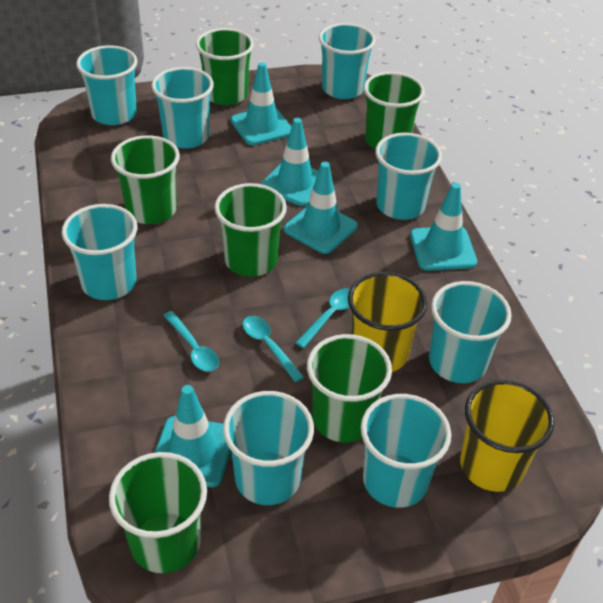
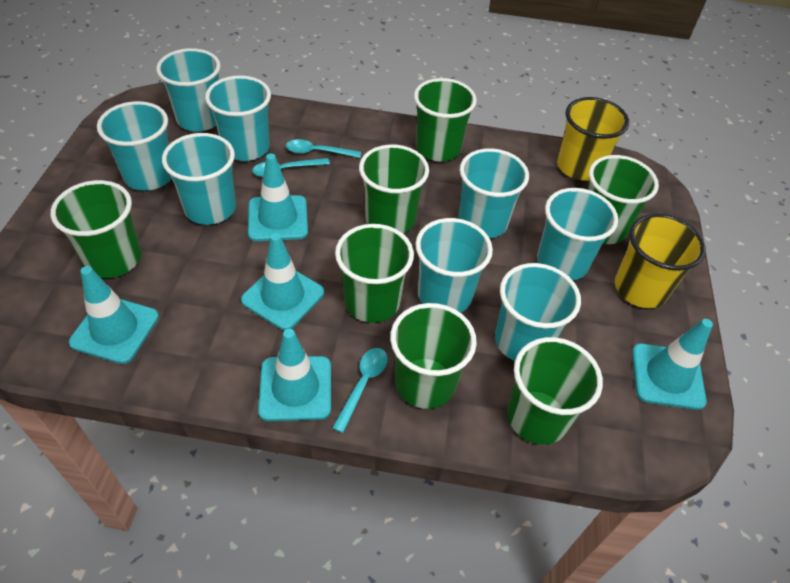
green cup: [109,452,207,573] [111,135,180,224] [196,28,254,105] [214,183,287,277] [307,334,392,443] [364,72,425,149] = 6 -> [50,180,141,278] [335,224,414,323] [359,145,429,233] [390,303,477,409] [414,78,477,161] [507,337,603,445] [588,155,659,244] = 7

